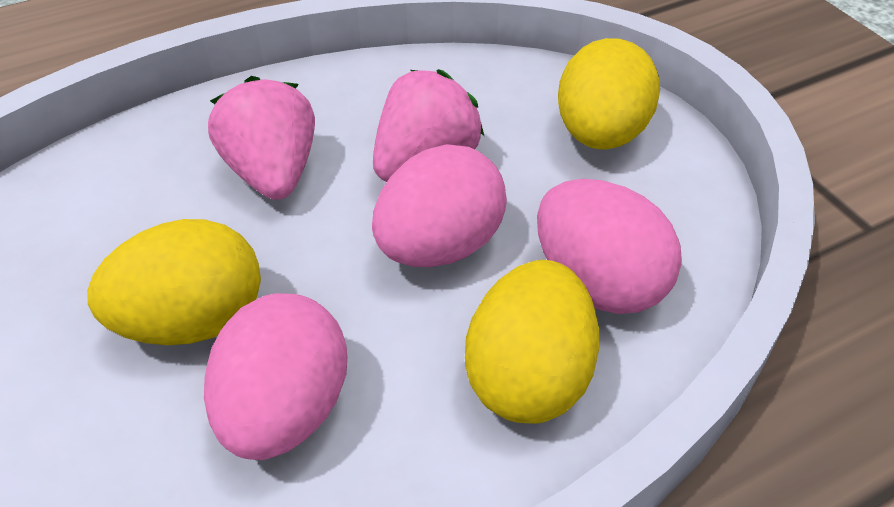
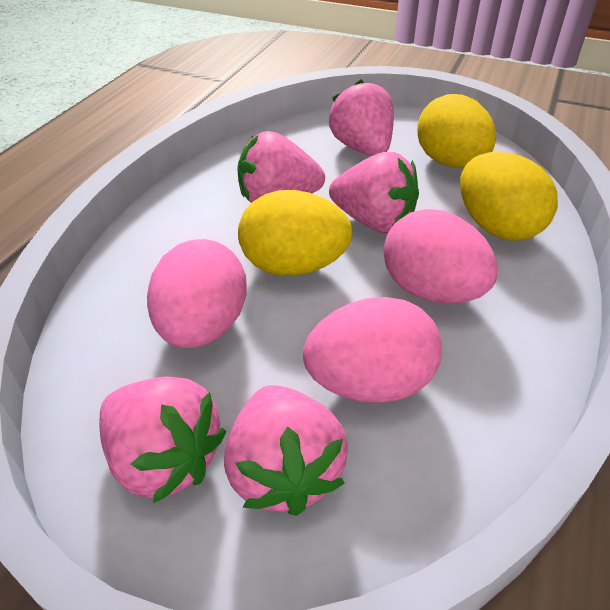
pink strawberry: [208,76,315,200] [373,69,484,182] = 2 -> [100,377,226,503] [224,385,348,516] [237,131,325,203] [329,79,394,156] [329,152,419,233] = 5

